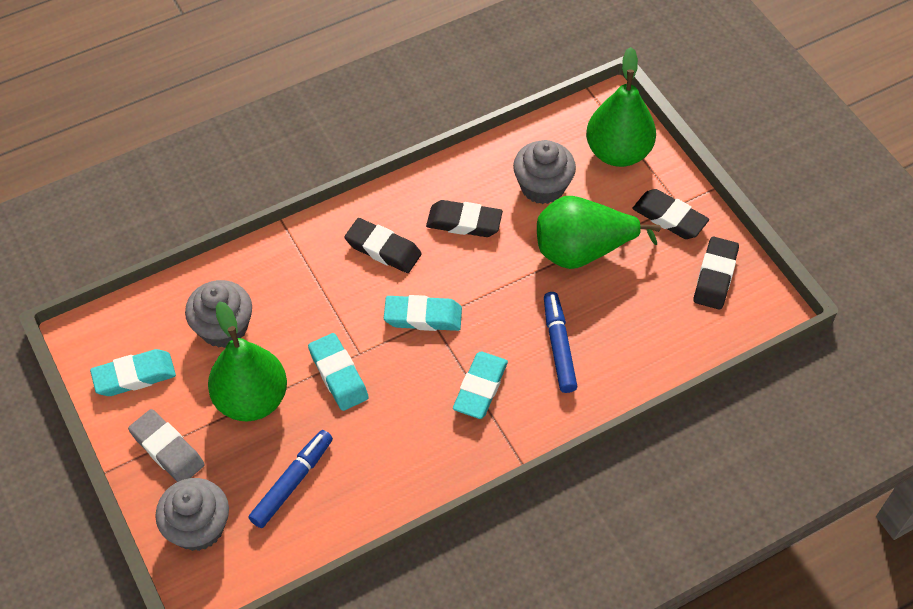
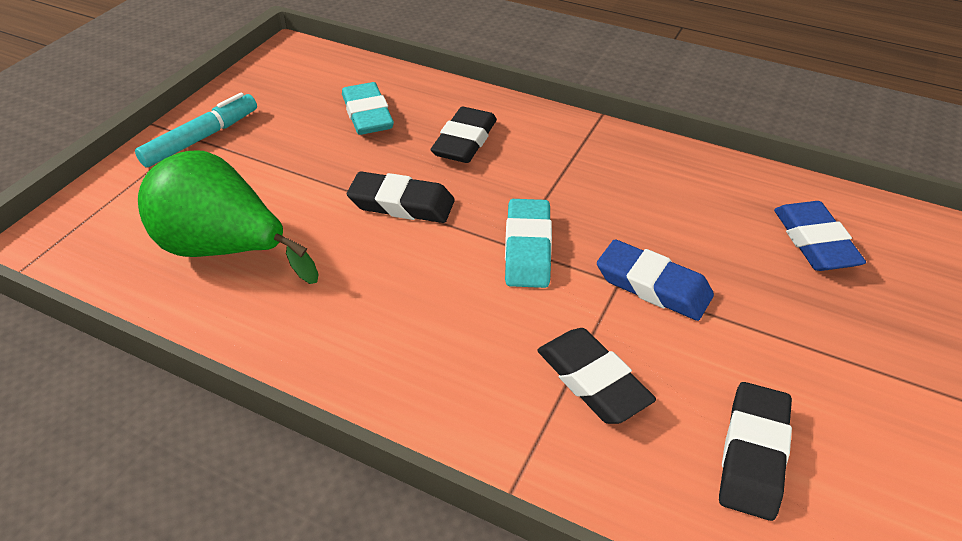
blue eraser: none = 0 -> [597,239,714,321] [774,201,866,271] = 2
blue marker: [248,430,333,528] [544,292,577,393] = 2 -> none = 0
green pear: [208,301,287,421] [537,196,661,269] [586,47,656,167] = 3 -> [138,150,319,284] = 1
grey cupcake: [155,478,229,551] [185,280,252,348] [513,140,576,204] = 3 -> none = 0
grey eraser: [128,409,205,482] = 1 -> none = 0
turquoise eraser: [90,349,176,396] [308,333,369,411] [384,295,462,331] [453,352,508,419] = 4 -> [342,82,394,135] [505,199,552,288] = 2
turquoise marker: none = 0 -> [135,92,257,168] = 1

